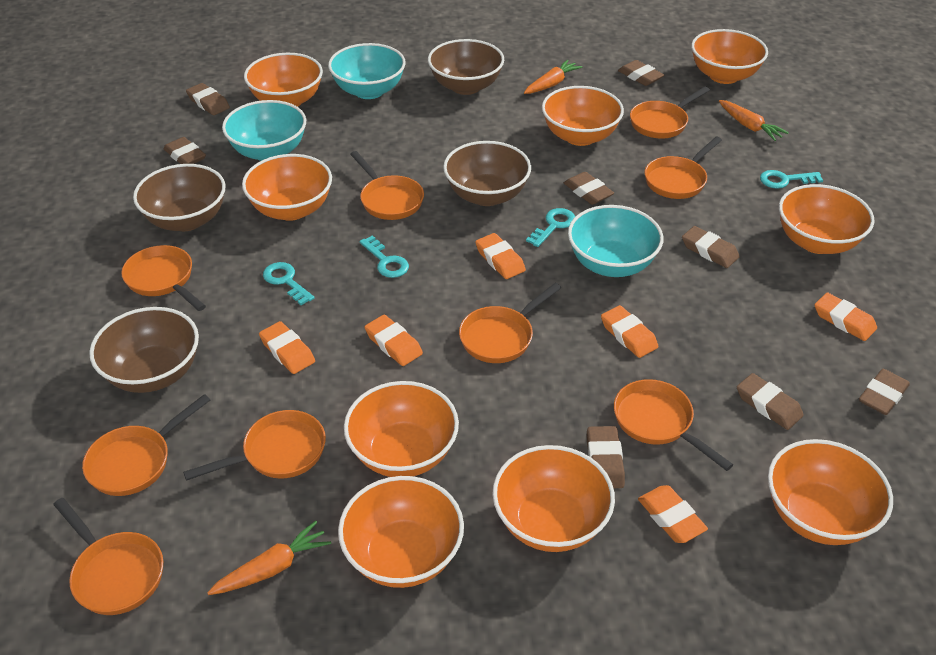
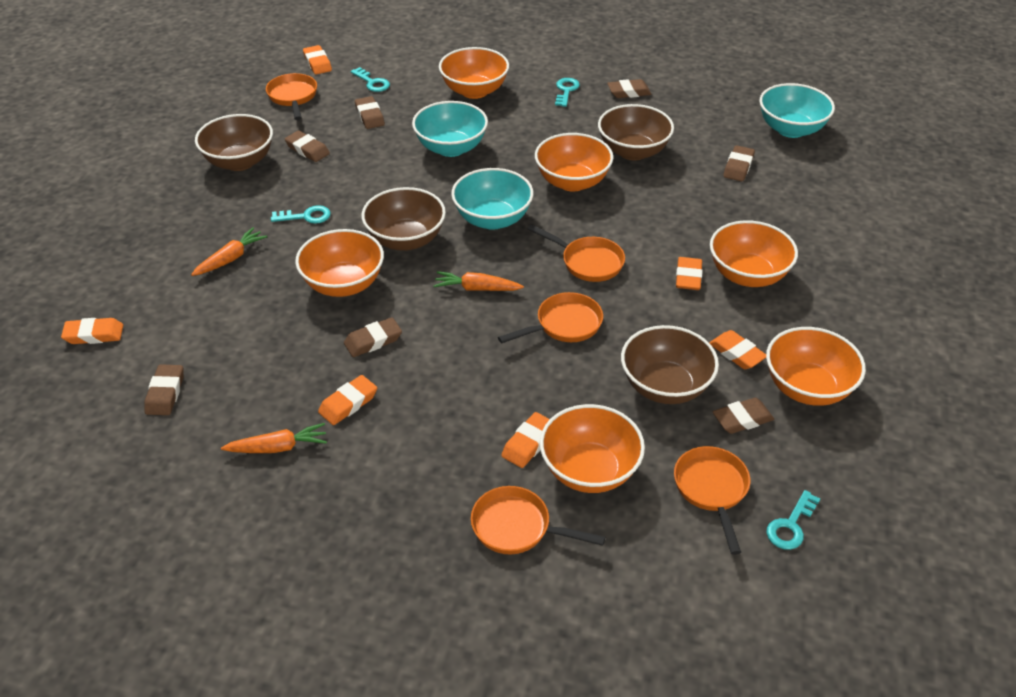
brown eraser: [163,137,206,164] [186,83,230,115] [564,172,614,205] [587,426,625,488] [618,60,664,86] [682,226,740,268] [737,373,804,430] [859,369,910,415] = 8 -> [144,364,184,415] [285,130,330,162] [344,317,402,357] [355,96,385,129] [607,79,651,98] [713,398,774,434] [723,145,755,182] = 7
orange bowl: [242,154,332,221] [244,53,323,107] [338,476,464,588] [344,381,459,477] [493,445,615,552] [542,86,624,146] [691,29,768,84] [768,439,893,545] [779,184,875,254] = 9 -> [295,229,384,297] [439,47,509,99] [535,133,613,192] [540,404,645,493] [710,220,798,287] [766,327,866,406] = 6
orange pan: [53,498,163,615] [82,394,210,496] [121,245,206,311] [183,410,326,481] [350,151,424,220] [459,283,561,363] [614,379,733,471] [630,86,710,139] [645,137,722,199] = 9 -> [266,73,317,120] [471,486,605,554] [498,292,603,343] [528,224,625,282] [674,446,750,555] = 5

